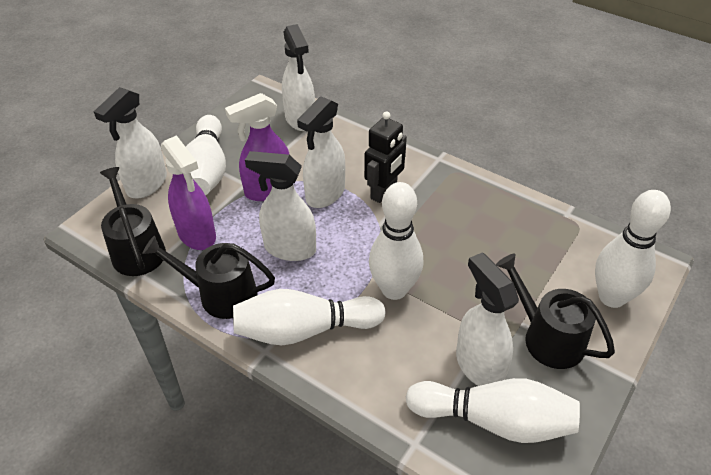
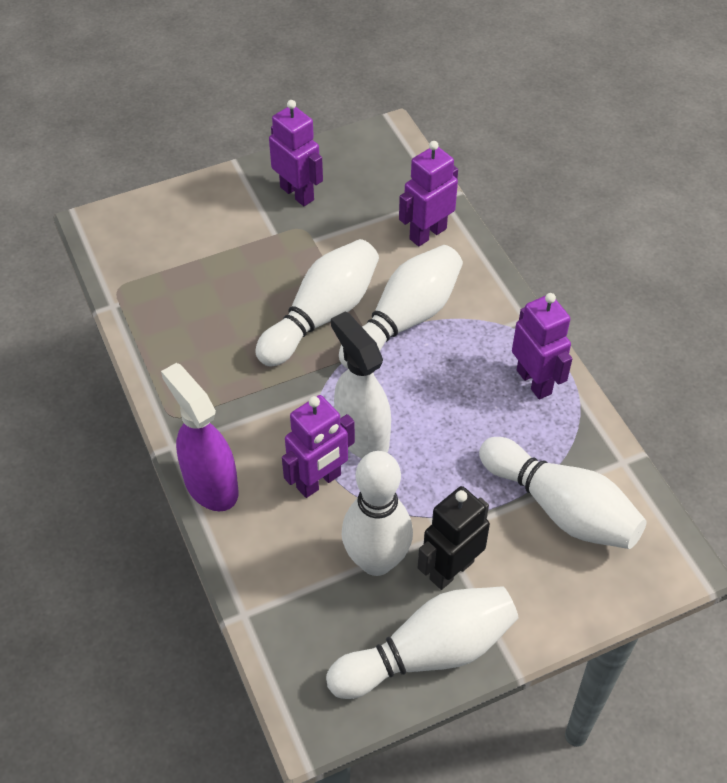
black watering can: [100,167,166,276] [142,236,275,319] [496,254,615,369] = 3 -> none = 0
purple robot: none = 0 -> [269,100,323,206] [282,395,355,498] [399,141,458,247] [512,293,572,399] = 4
purple spray bottle: [161,135,216,250] [225,93,290,201] = 2 -> [161,363,238,511] = 1
white spray bottle: [94,87,167,198] [245,151,316,261] [282,24,315,131] [297,96,345,208] [456,252,519,386] = 5 -> [331,311,391,458] = 1

